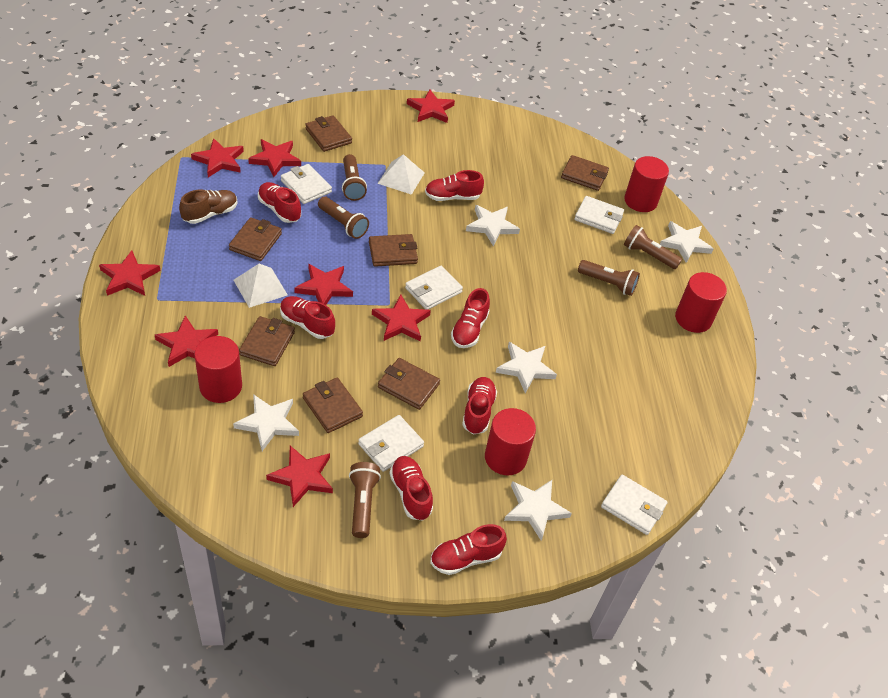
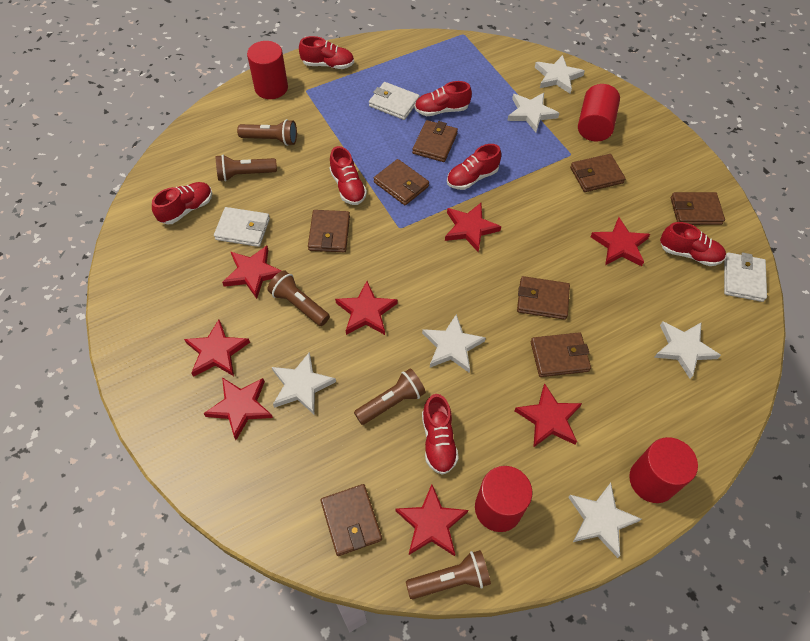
brown shoe: [179,189,237,224] = 1 -> none = 0
brown wallet: [229,217,282,261] [239,316,295,366] [303,378,363,433] [305,115,352,152] [369,234,418,267] [378,358,440,410] [561,155,609,191] = 7 -> [308,210,350,252] [320,484,382,556] [374,159,429,205] [412,120,458,162] [517,276,570,320] [531,332,591,377] [570,154,626,192] [671,192,725,225] = 8
white pyramid: [234,264,288,308] [377,154,425,195] = 2 -> none = 0
white star: [233,394,299,451] [466,205,520,246] [496,342,557,393] [504,480,572,541] [660,221,713,263] = 5 -> [272,352,336,414] [422,314,486,373] [507,92,560,132] [535,55,585,93] [568,483,641,558] [654,321,721,379] = 6
white wallet: [281,164,332,204] [358,415,424,472] [405,266,463,310] [574,196,624,234] [601,475,668,535] = 5 -> [214,207,270,247] [369,82,420,120] [724,252,767,302] = 3

